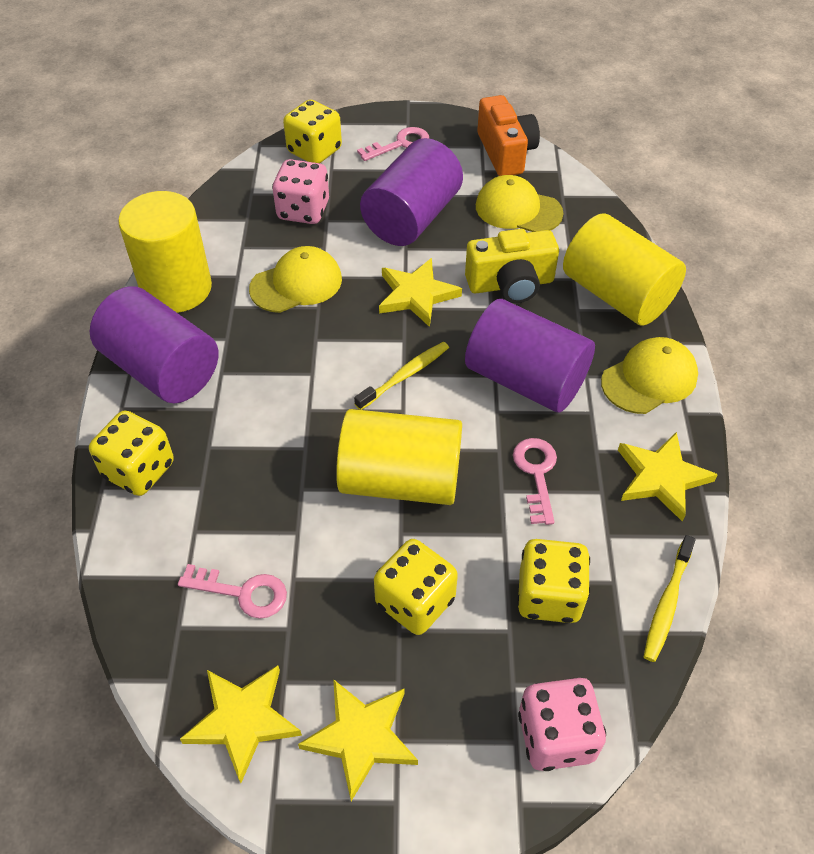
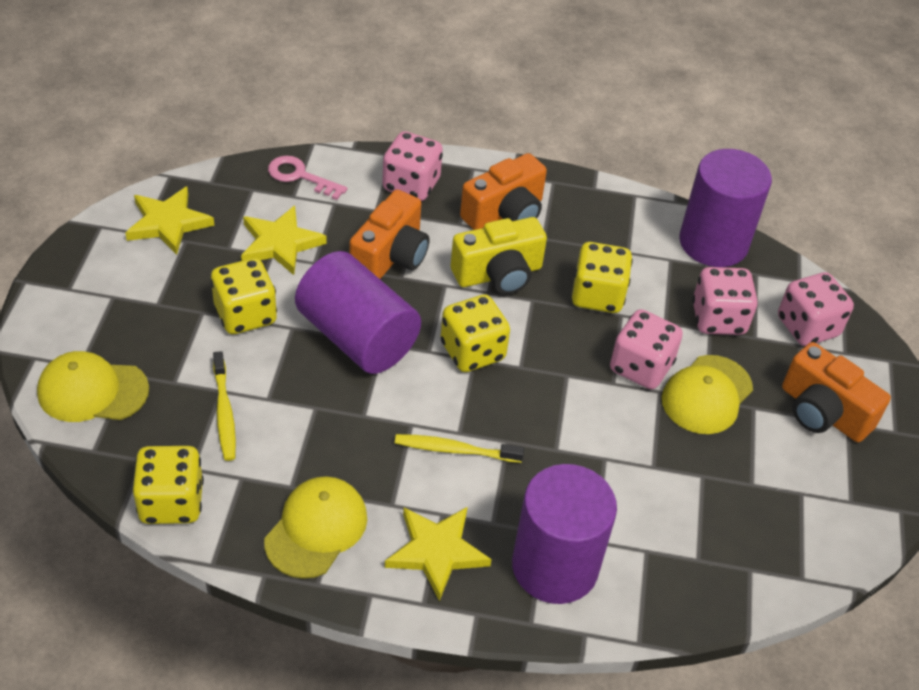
orange camera: [477,95,540,176] = 1 -> [349,190,430,279] [460,153,547,230] [782,342,891,442] = 3
pink dice: [272,159,329,224] [518,678,606,771] = 2 -> [382,131,443,201] [610,309,683,389] [692,267,758,335] [778,272,854,346] = 4
pink key: [178,564,287,619] [357,127,429,161] [513,438,557,525] = 3 -> [268,155,347,200] = 1
yellow cylinder: [118,191,212,313] [336,409,462,505] [563,213,686,326] = 3 -> none = 0
yellow star: [180,665,302,783] [298,679,418,801] [379,258,462,327] [618,432,718,522] = 4 -> [125,186,214,255] [241,206,327,275] [385,507,492,601] = 3

